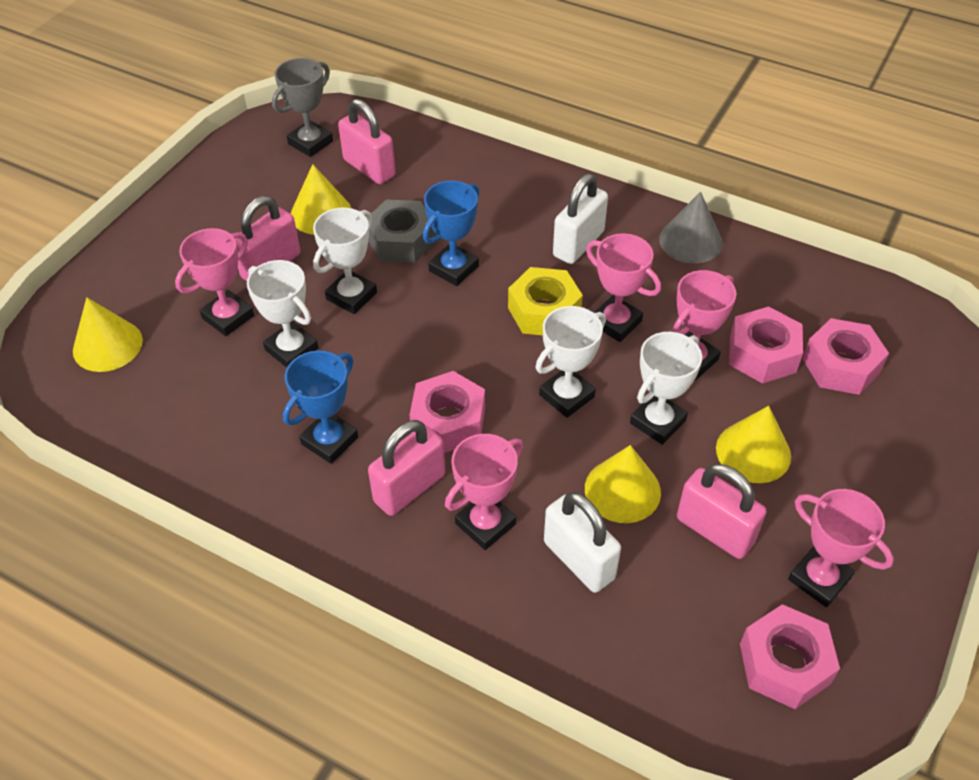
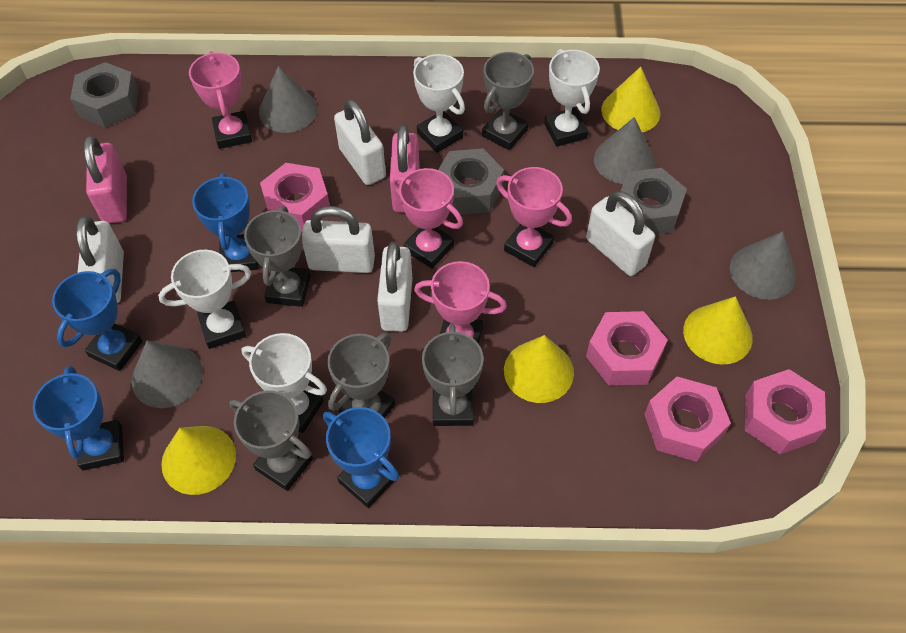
blue trophy: [283,351,358,464] [423,180,479,286] = 2 -> [33,366,124,471] [52,269,143,371] [192,173,258,272] [323,407,399,508] = 4
grey cone: [659,192,723,263] = 1 -> [132,341,202,408] [259,66,318,133] [594,117,655,184] [730,231,797,300] = 4
grey nut: [368,200,436,263] = 1 -> [70,62,139,128] [438,148,504,215] [617,168,687,234] = 3
grey trophy: [272,58,333,157] = 1 -> [229,390,313,491] [244,206,310,307] [327,333,395,418] [422,324,484,426] [482,52,534,150] = 5
pink padlock: [235,196,300,281] [338,99,396,184] [368,420,445,516] [677,464,767,559] = 4 -> [84,135,127,223] [390,124,420,212] = 2
pink trophy: [175,228,254,336] [445,434,523,550] [586,233,661,342] [673,270,736,381] [788,489,894,607] = 5 -> [189,51,252,149] [392,168,463,269] [414,261,507,344] [496,167,572,267] = 4
white padlock: [544,492,621,593] [553,174,608,264] = 2 -> [76,216,124,303] [302,206,375,273] [334,99,386,185] [377,242,413,332] [586,191,655,276] = 5
yellow nut: [508,267,583,335] = 1 -> none = 0

